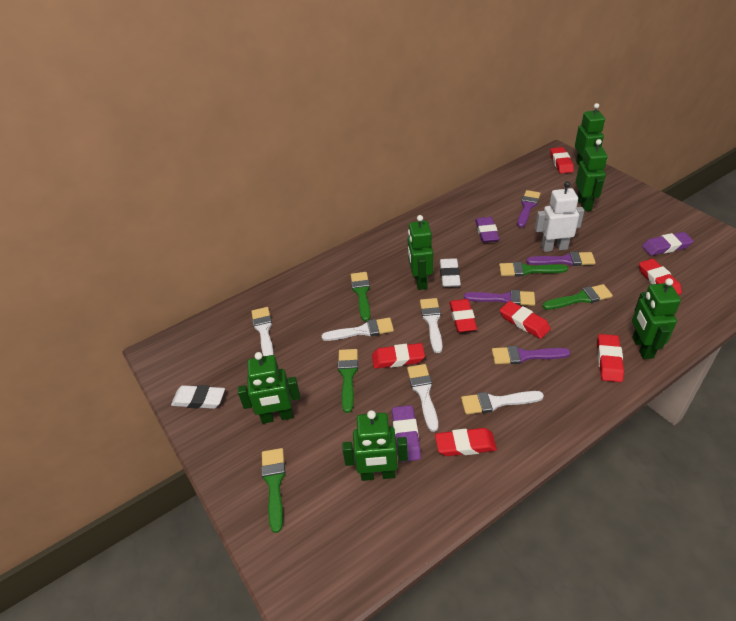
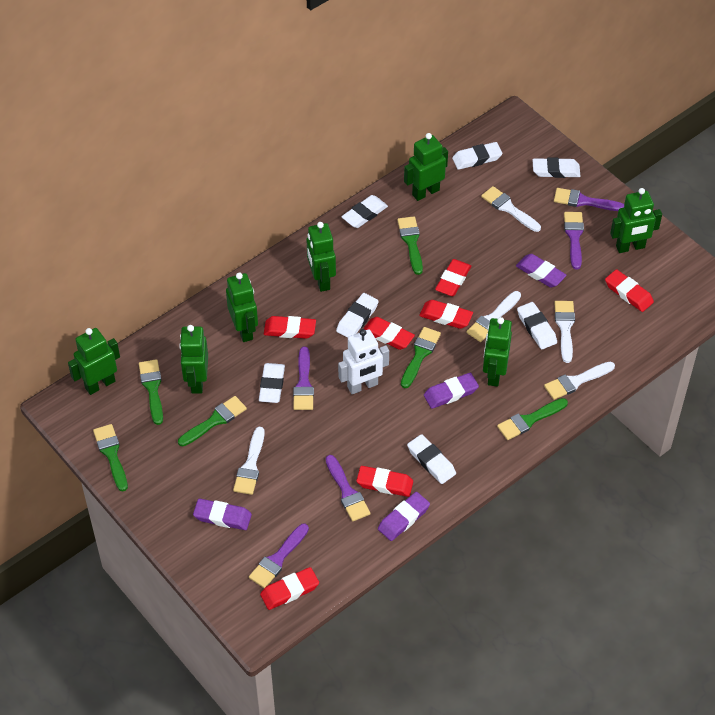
green brush: [261,448,286,533] [338,349,358,413] [351,272,370,321] [499,262,568,276] [542,284,613,310] = 5 -> [93,424,128,491] [139,359,163,425] [178,396,247,446] [397,216,423,275] [401,327,441,388] [497,398,568,440] = 6
green robot: [238,352,300,424] [342,410,408,481] [408,215,433,290] [575,103,605,165] [576,139,608,211] [632,278,681,359] = 6 -> [68,328,120,395] [179,325,208,394] [226,273,258,342] [307,222,336,292] [404,133,448,201] [483,317,512,387] [610,188,662,253] = 7
purple brush: [464,290,535,306] [492,346,571,364] [517,190,541,228] [526,251,596,266] = 4 -> [249,524,309,588] [293,347,314,410] [326,455,370,521] [554,188,624,211] [564,212,584,269] = 5
purple eraser: [392,405,421,462] [475,217,500,243] [642,232,694,256] = 3 -> [193,499,252,530] [378,492,430,541] [424,373,479,409] [516,254,567,288] = 4
white eraser: [171,385,225,409] [440,258,461,287] = 2 -> [259,363,285,403] [336,293,379,338] [341,195,388,228] [407,434,456,484] [452,142,503,170] [517,302,557,349] [532,158,580,178] = 7

